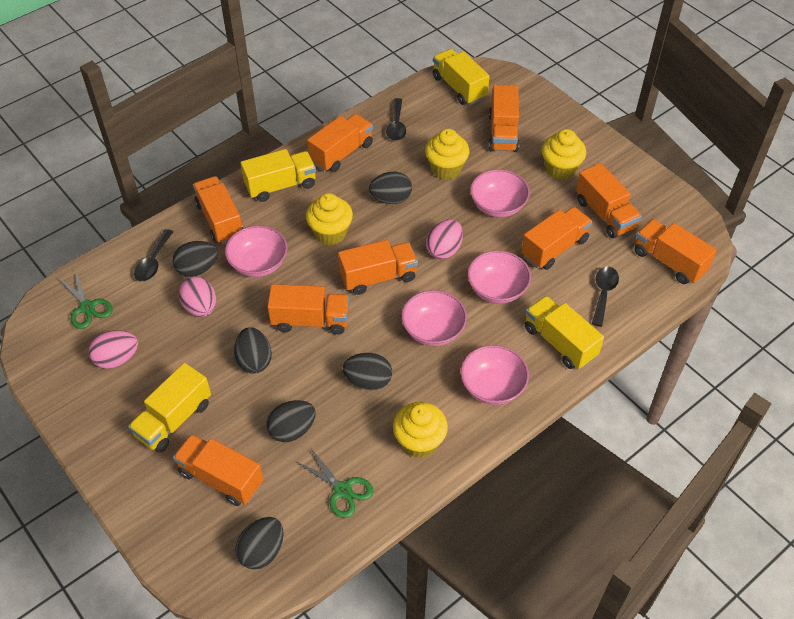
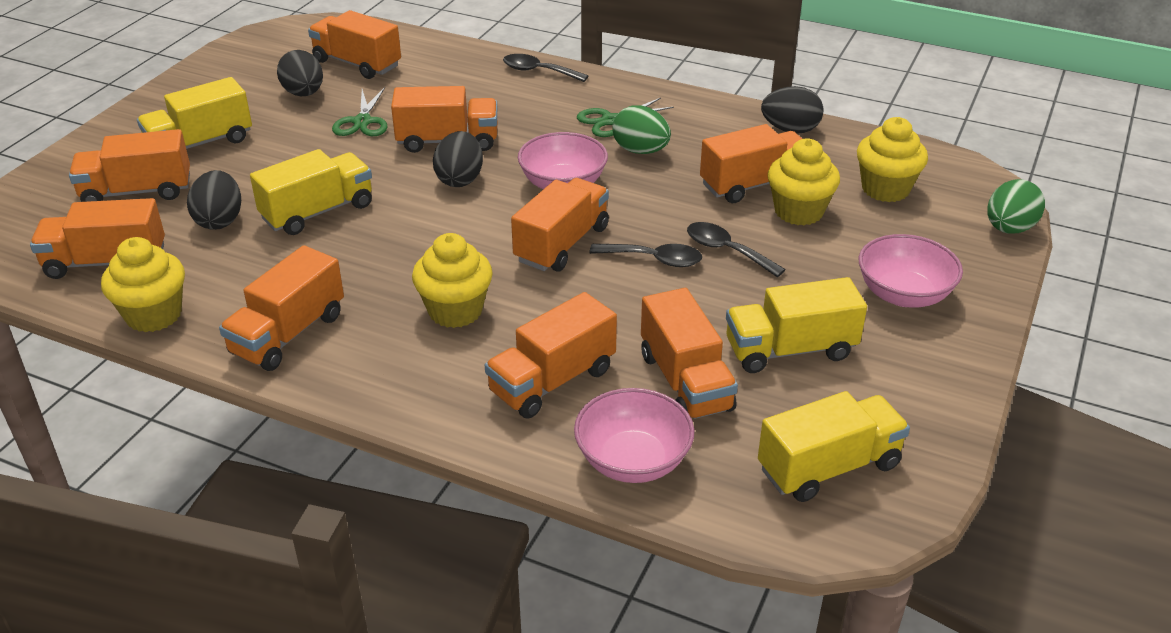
black egg: [173,241,218,277] [234,327,272,373] [235,517,283,570] [267,400,316,442] [343,353,392,390] [369,172,412,204] = 6 -> [187,170,241,230] [277,50,323,96] [433,131,483,187] [761,86,824,134] = 4
green egg: none = 0 -> [612,105,671,154] [987,179,1045,234] = 2
pink bowl: [225,225,287,277] [401,290,467,346] [461,345,529,405] [468,250,531,304] [470,169,530,218] = 5 -> [518,132,608,189] [574,388,695,483] [859,234,963,308] = 3
pink egg: [89,330,138,369] [178,276,216,317] [426,220,463,259] = 3 -> none = 0

